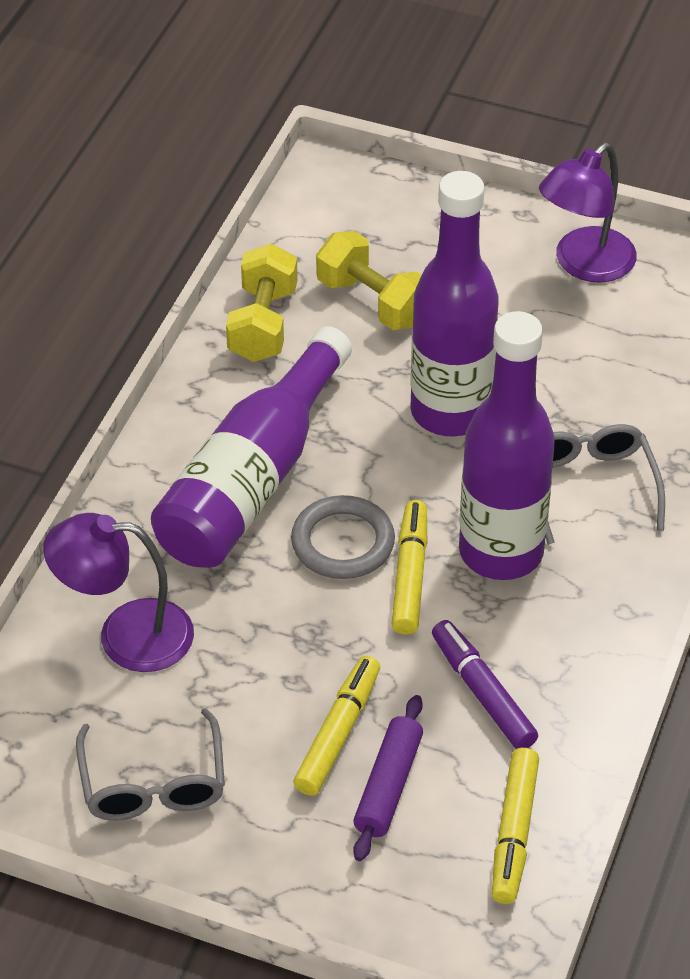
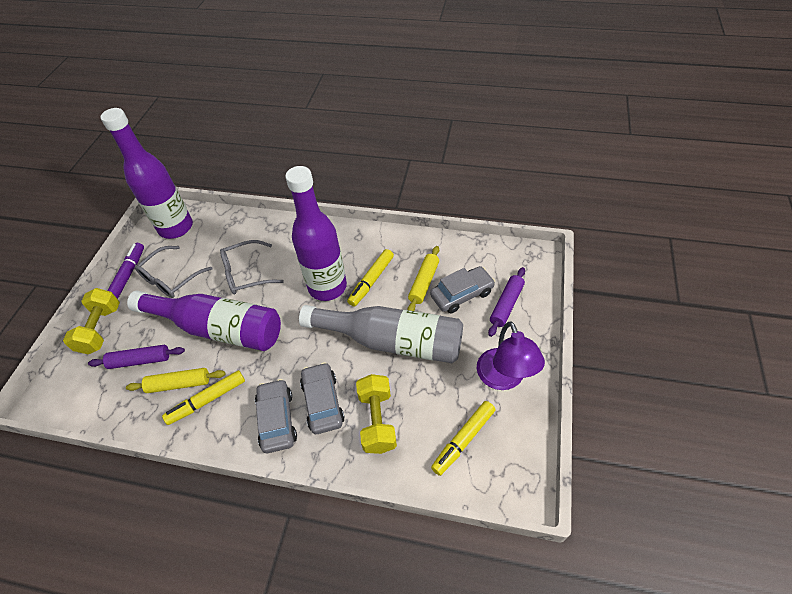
grey bottle: none = 0 -> [299,305,463,363] = 1
grey car: none = 0 -> [255,379,297,453] [300,362,345,434] [430,266,495,313] = 3
grey ring: [291,495,395,579] = 1 -> none = 0
purple lamp: [43,513,194,672] [539,143,637,283] = 2 -> [477,322,545,390] = 1
purple rolling pin: [353,695,423,861] = 1 -> [88,345,185,369] [488,267,525,337] = 2
yellow rolling pin: none = 0 -> [126,368,226,393] [408,246,439,311] = 2

